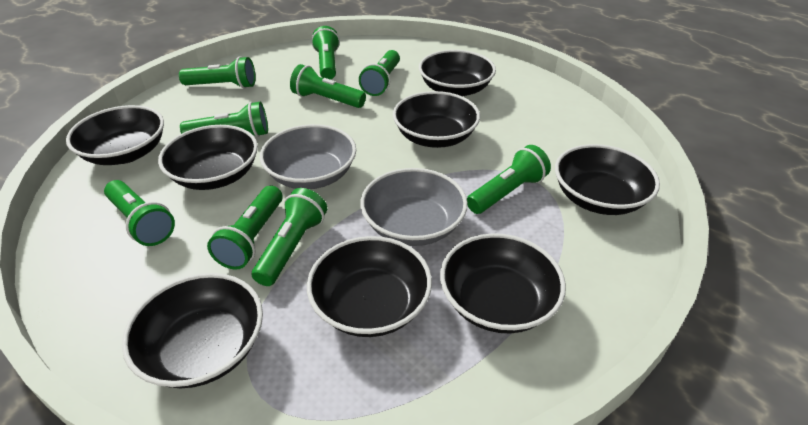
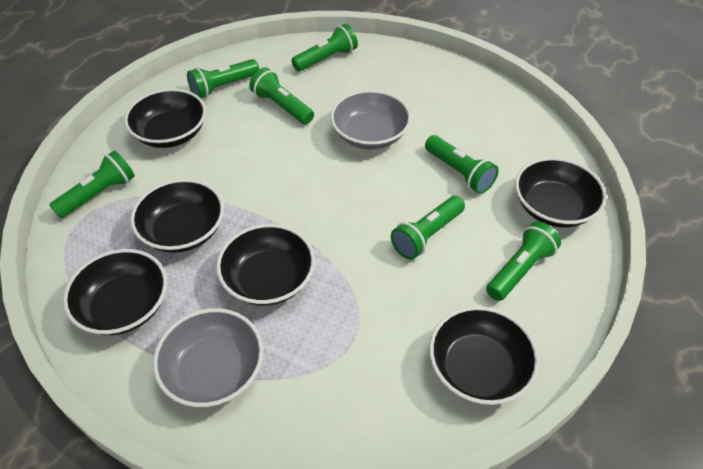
black bowl: [66,105,164,165] [122,273,263,388] [158,125,258,190] [307,236,432,337] [393,91,480,148] [419,50,496,97] [440,233,566,334] [555,144,660,215] = 8 -> [63,249,167,335] [124,89,206,148] [130,179,224,253] [216,224,315,306] [429,306,539,405] [515,157,607,228] = 6
green flashlight: [104,180,175,246] [179,56,256,89] [180,102,268,137] [207,186,283,270] [252,188,327,286] [290,64,366,108] [311,26,340,80] [359,50,400,96] [467,145,551,214] = 9 -> [49,151,135,218] [187,59,259,98] [249,67,314,125] [291,24,358,71] [391,196,465,260] [425,135,499,194] [486,222,561,301] = 7

